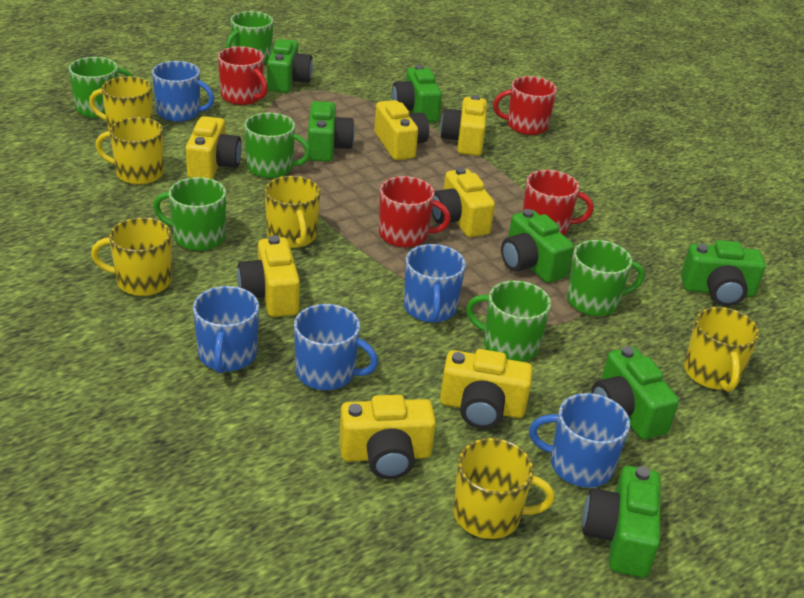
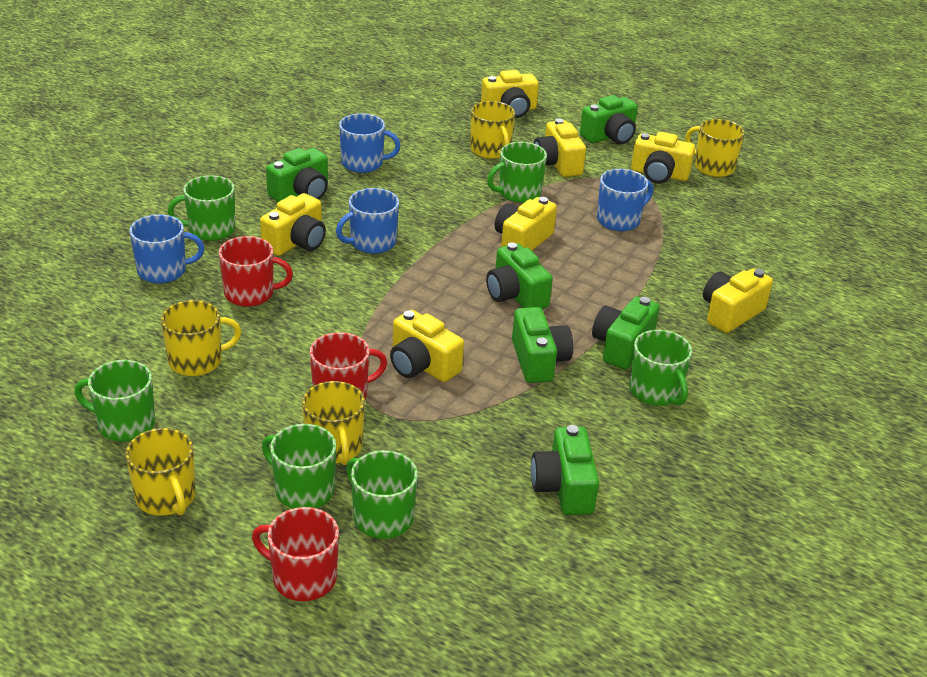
blue mug: [152,61,215,122] [193,286,259,373] [294,304,378,390] [404,244,466,323] [529,393,630,488] = 5 -> [129,214,204,284] [336,188,399,254] [339,113,401,173] [597,169,653,231] = 4
green camera: [267,39,313,93] [308,101,355,162] [392,65,442,122] [501,209,574,283] [582,466,660,578] [591,346,679,439] [681,240,766,306] = 7 -> [266,148,328,202] [486,242,553,309] [512,307,573,383] [531,425,599,515] [580,95,638,144] [592,296,659,370] = 6
red mug: [218,46,268,105] [379,176,451,247] [493,76,557,135] [523,170,593,235] = 4 -> [219,236,293,307] [252,507,339,601] [310,332,387,399] = 3
yellow mug: [89,76,153,131] [91,217,172,296] [95,117,164,185] [265,176,321,248] [453,438,555,539] [684,307,760,392] = 6 -> [125,428,196,516] [161,300,242,376] [302,381,365,465] [470,101,515,159] [685,119,745,177] = 5

